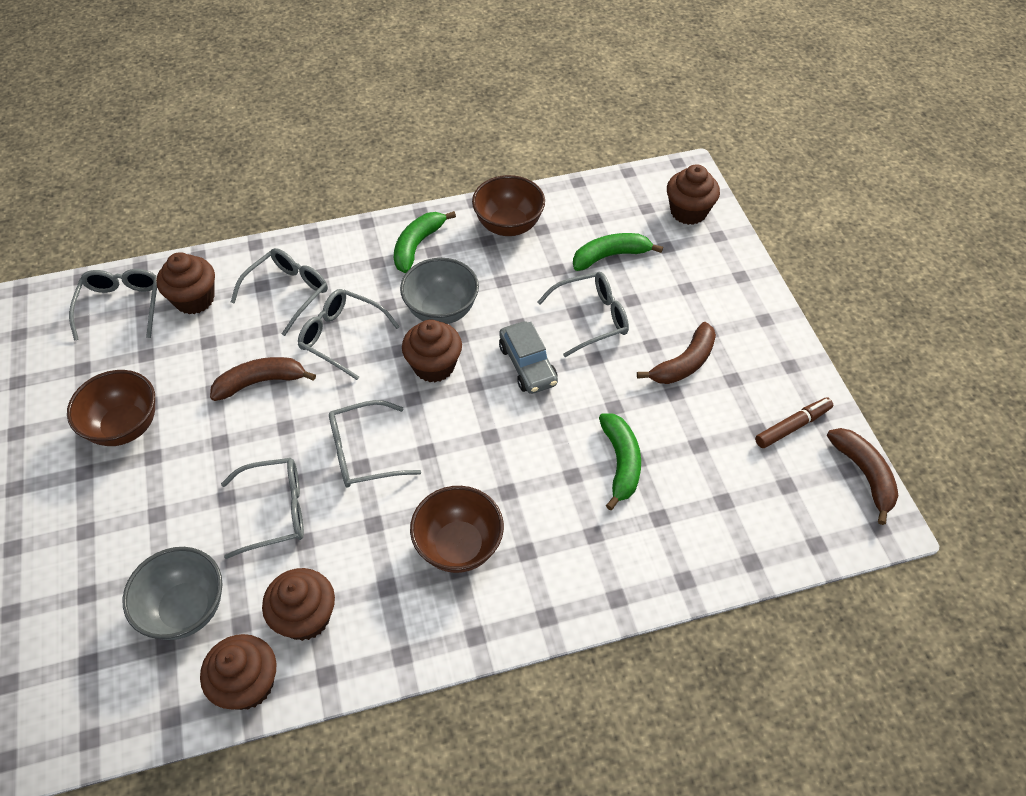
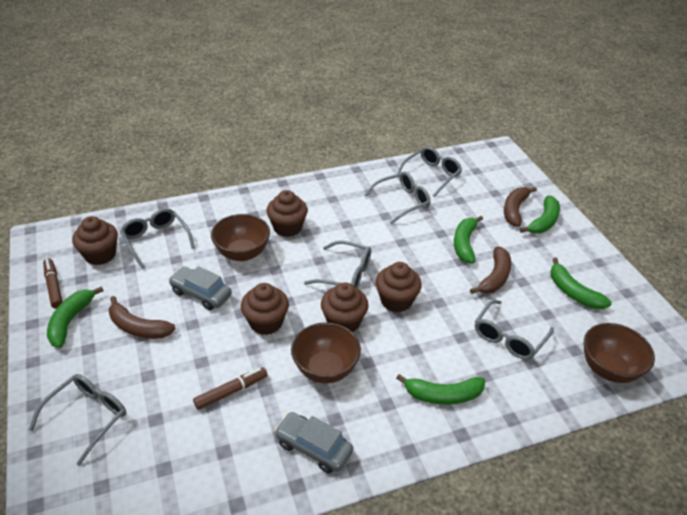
brown marker: [755,397,833,448] = 1 -> [43,258,63,309] [193,367,267,410] = 2
green banana: [394,211,456,273] [573,233,663,271] [599,413,641,510] = 3 -> [47,287,103,348] [396,374,485,405] [454,216,483,263] [520,196,560,233] [551,257,612,309] = 5
grey bowl: [122,547,223,640] [400,258,479,324] = 2 -> none = 0
grey car: [499,321,558,394] = 1 -> [168,266,232,310] [274,412,353,473] = 2

